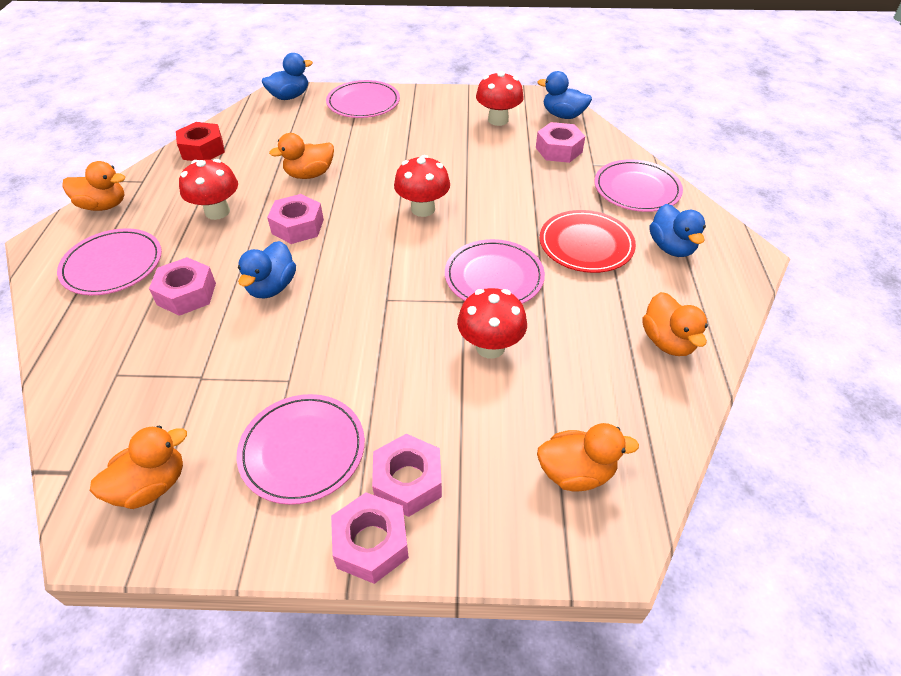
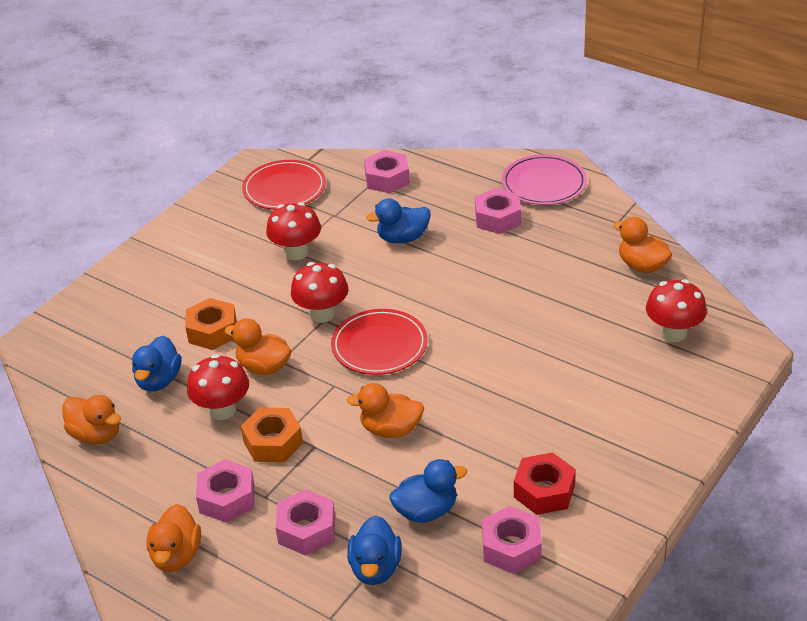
orange nut: none = 0 -> [185,298,237,350] [241,408,303,462] = 2
pink plate: [57,228,162,295] [237,394,365,505] [326,80,400,118] [445,239,545,304] [595,159,683,212] = 5 -> [502,154,587,205] = 1
red plate: [540,210,636,273] = 1 -> [242,160,326,210] [331,309,428,375] = 2

